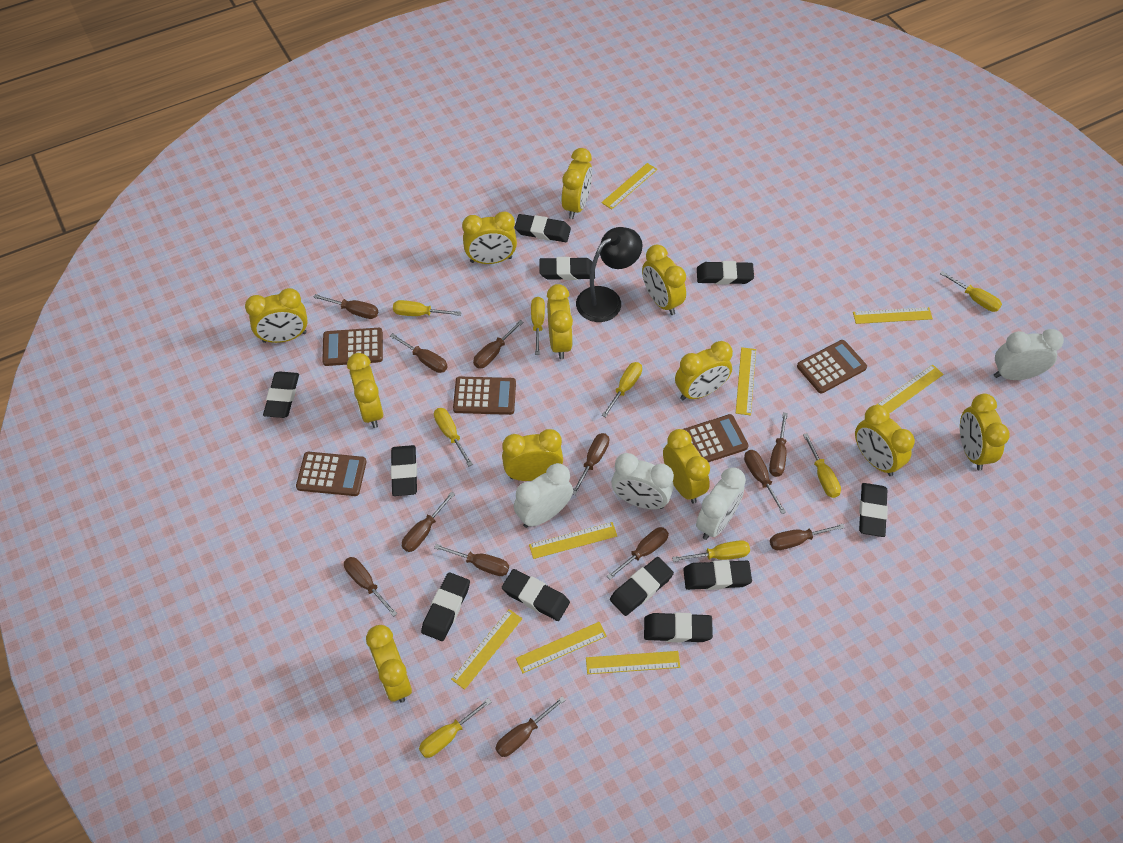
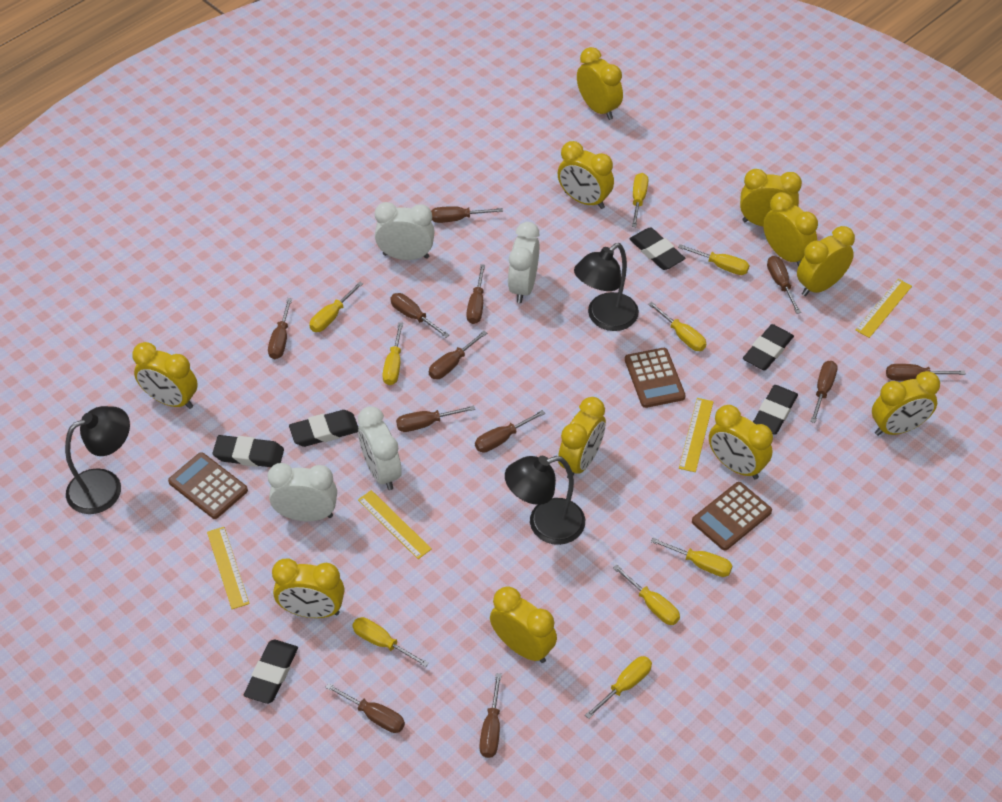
black eraser: [263,371,299,418] [391,445,417,496] [421,572,470,641] [502,569,570,621] [514,214,571,242] [539,257,595,280] [610,557,674,616] [644,612,713,643] [683,560,752,590] [697,261,754,285] [859,483,888,537] = 11 -> [212,435,284,467] [244,640,298,704] [289,410,358,447] [630,227,685,270] [743,324,794,371] [753,385,798,435] = 6
black lamp: [576,227,642,322] = 1 -> [65,406,130,514] [505,456,585,545] [574,243,639,331] = 3
brown calculator: [296,452,366,496] [322,328,383,366] [453,377,516,415] [684,414,749,462] [797,340,867,394] = 5 -> [168,452,248,519] [625,348,685,408] [692,482,772,550] = 3
yellow clock: [245,288,308,343] [347,353,383,428] [366,625,412,703] [462,212,517,264] [502,429,563,481] [547,284,573,359] [562,148,592,219] [642,245,686,315] [663,429,710,503] [675,341,733,401] [855,405,915,476] [960,394,1010,471] = 12 -> [132,342,198,409] [272,559,345,618] [490,586,557,663] [558,141,614,209] [558,397,606,478] [577,47,623,120] [709,405,773,480] [740,169,802,226] [763,192,818,266] [797,226,855,296] [872,371,940,436] = 11
yellow ruler: [451,609,522,690] [516,622,607,673] [529,522,617,559] [586,651,680,674] [601,163,657,209] [736,347,756,416] [853,307,933,324] [876,364,944,414] = 8 -> [207,527,250,609] [358,490,432,559] [679,398,714,472] [855,279,912,338] = 4
yellow screwdriver: [393,300,462,316] [419,698,492,758] [434,408,473,466] [531,297,545,355] [602,362,642,417] [672,540,750,562] [803,433,841,498] [940,271,1002,312] = 8 -> [309,281,363,332] [352,617,429,667] [382,322,403,385] [585,656,652,719] [613,565,680,625] [632,173,648,227] [648,302,706,351] [651,538,733,577] [678,244,749,275] = 9

